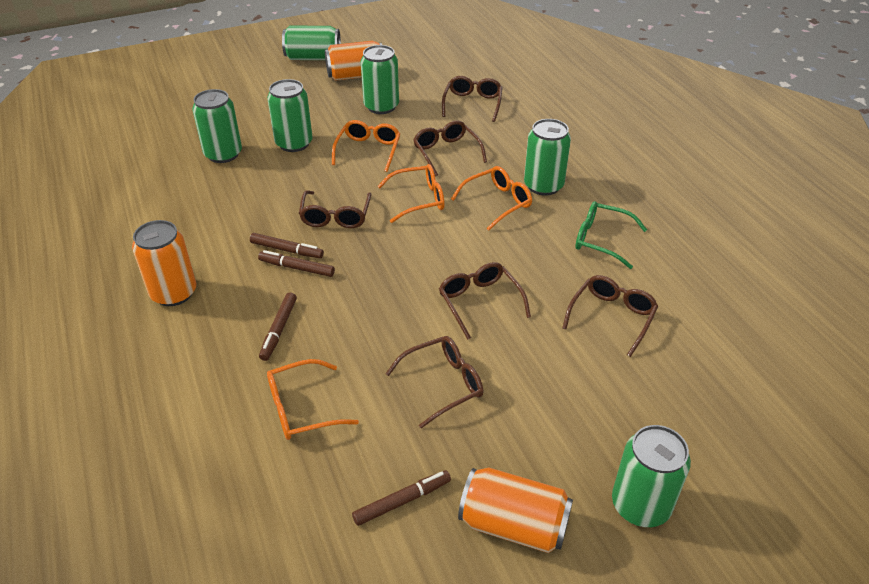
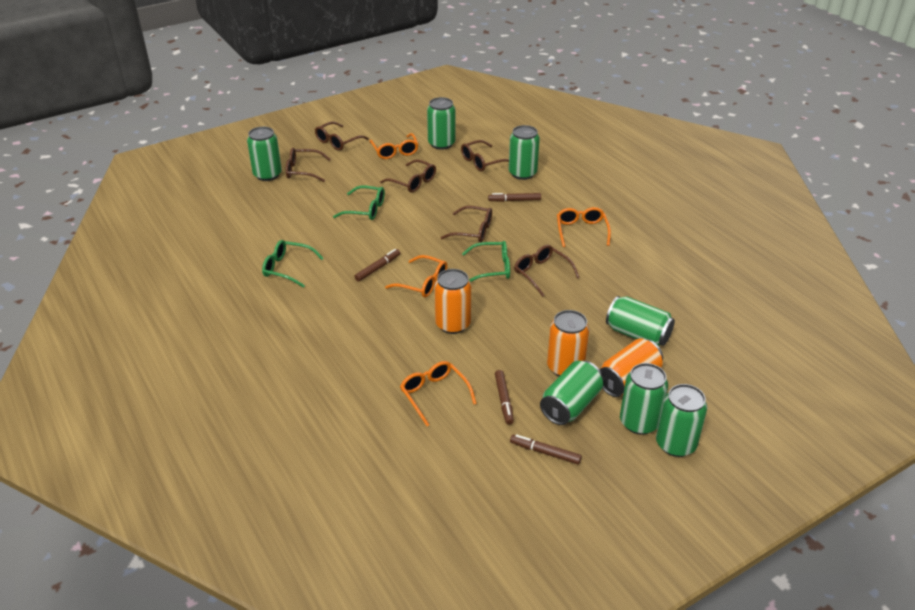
green can: [192,89,242,163] [267,79,313,152] [282,25,341,60] [361,45,399,114] [524,119,571,196] [612,425,691,527] = 6 -> [247,127,282,181] [427,97,455,150] [509,125,540,180] [540,361,603,425] [606,296,675,346] [620,363,668,435] [656,384,707,457] = 7
green glasses: [575,201,647,269] = 1 -> [262,240,324,288] [333,186,385,220] [462,241,510,282] = 3

